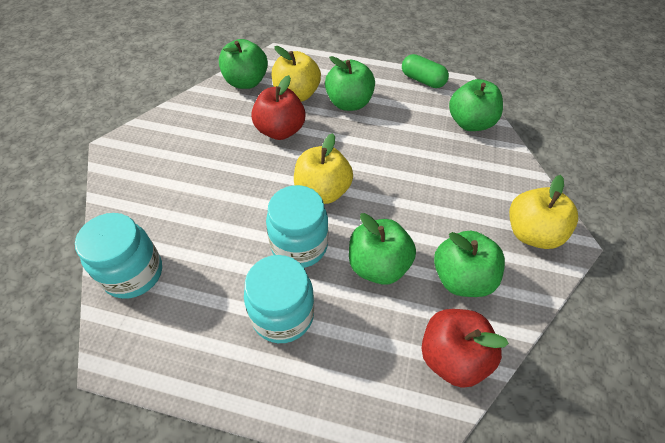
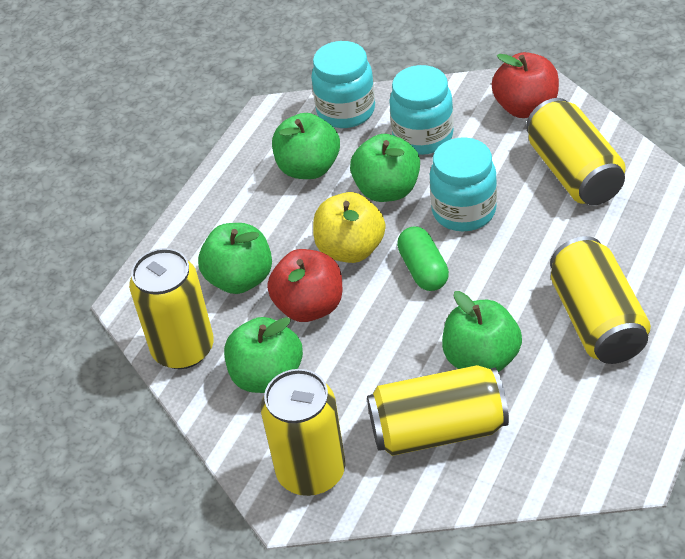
yellow apple: [272,46,321,102] [294,133,353,204] [509,175,578,249] = 3 -> [313,192,386,263] = 1
yellow can: none = 0 -> [129,248,214,369] [261,369,345,496] [367,365,509,456] [526,98,626,205] [550,236,651,364] = 5

